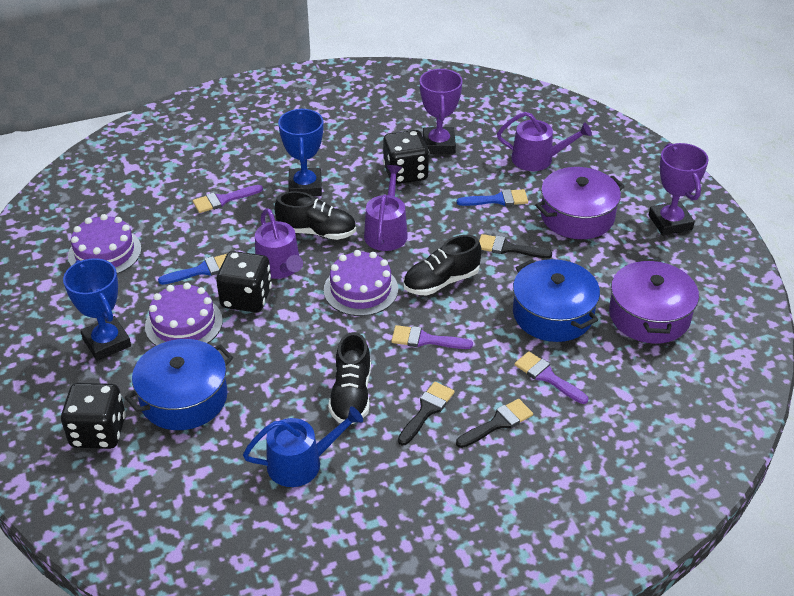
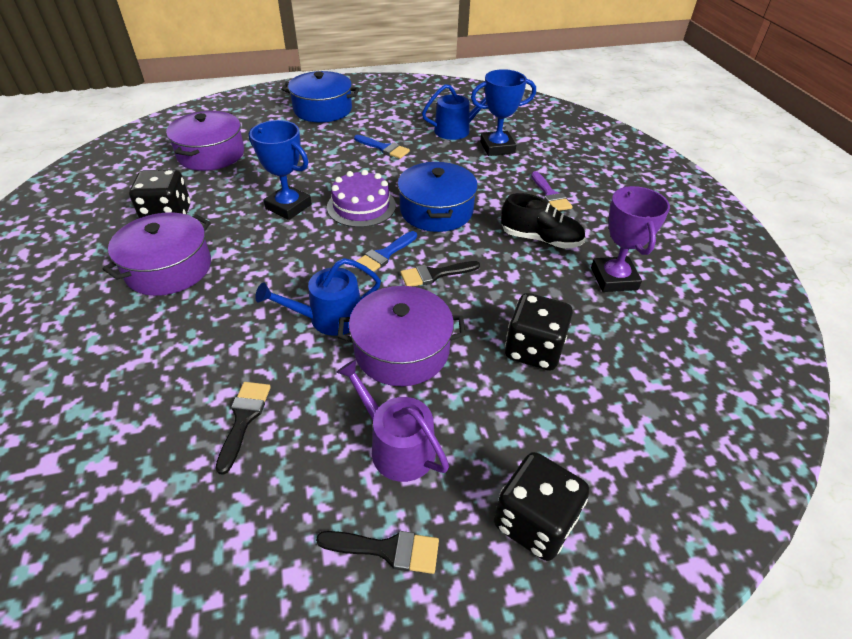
black shoe: [275,191,356,240] [328,332,371,424] [403,235,482,295] = 3 -> [501,193,586,249] = 1
blue watering can: [243,406,363,487] = 1 -> [255,258,381,336] [422,84,486,140] = 2
purple brush: [193,185,263,213] [391,325,473,349] [514,351,588,404] = 3 -> [531,171,572,211] = 1
purple cake: [68,214,141,274] [145,283,223,346] [324,250,398,316] = 3 -> [327,170,396,228] = 1
purple pot: [535,167,625,239] [609,259,699,344] = 2 -> [103,212,211,296] [166,111,244,171] [338,286,465,386] = 3
purple trophy: [420,69,463,154] [649,143,709,236] = 2 -> [591,186,670,292] = 1
purple watering can: [255,208,303,279] [364,165,408,251] [497,112,592,171] = 3 -> [336,359,449,482] = 1

